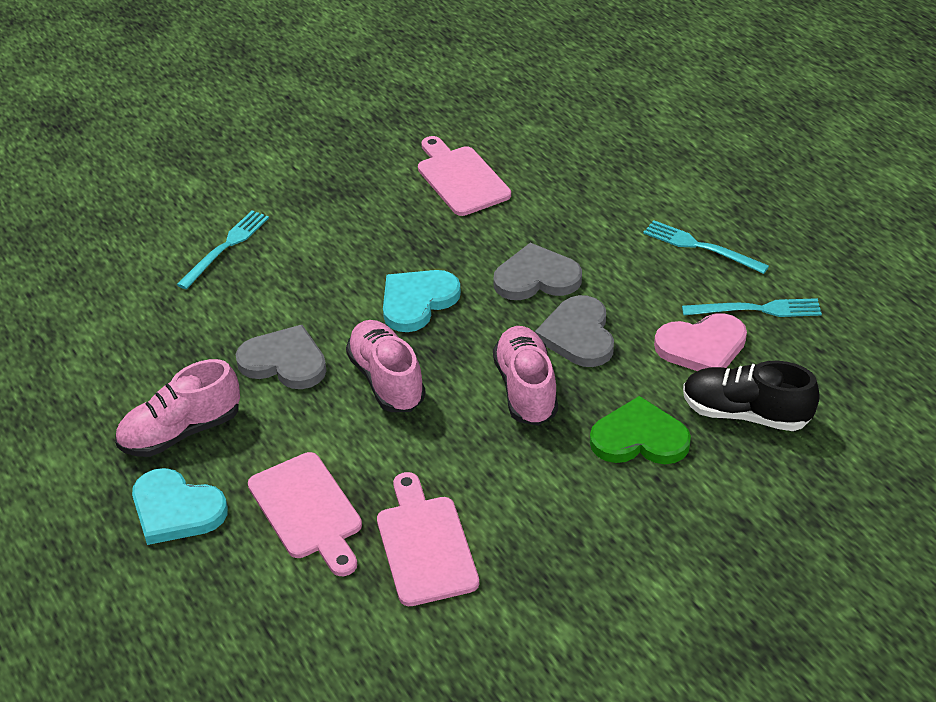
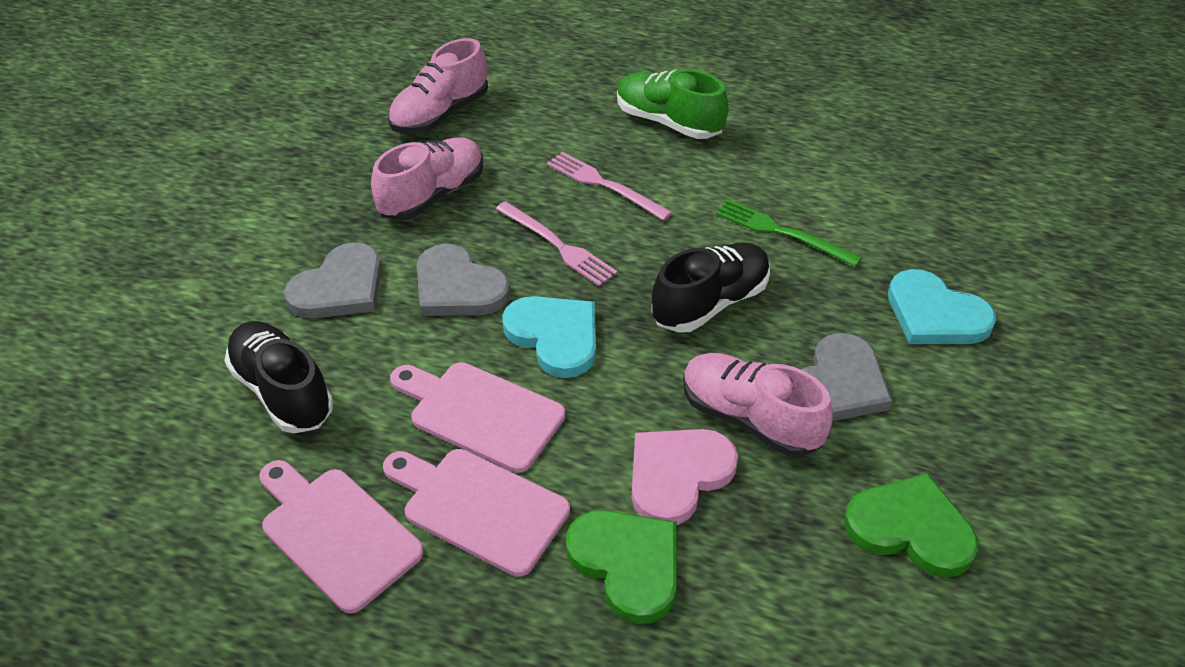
black shoe: [683,361,820,431] = 1 -> [224,321,334,433] [651,242,770,333] = 2
green fork: none = 0 -> [716,199,862,267] = 1
green heart: [590,396,691,464] = 1 -> [566,510,677,624] [844,473,978,578] = 2
green shoe: none = 0 -> [617,69,728,139] = 1
pink fork: none = 0 -> [496,201,618,286] [547,152,673,221] = 2
turquoise fork: [176,210,269,289] [643,220,769,274] [682,298,822,317] = 3 -> none = 0

